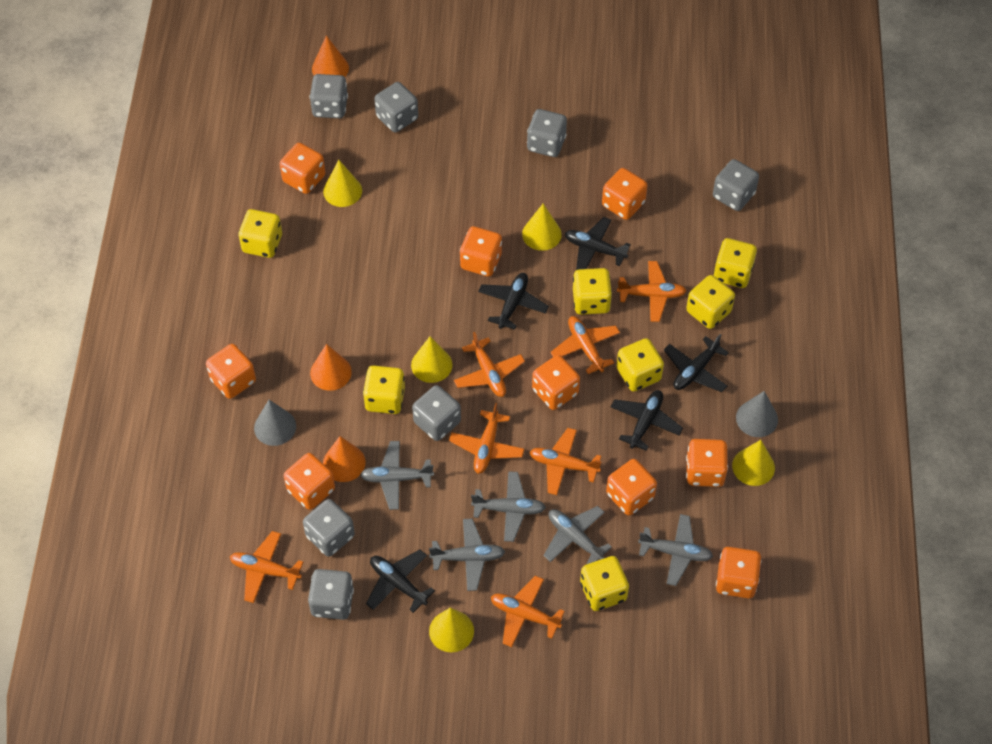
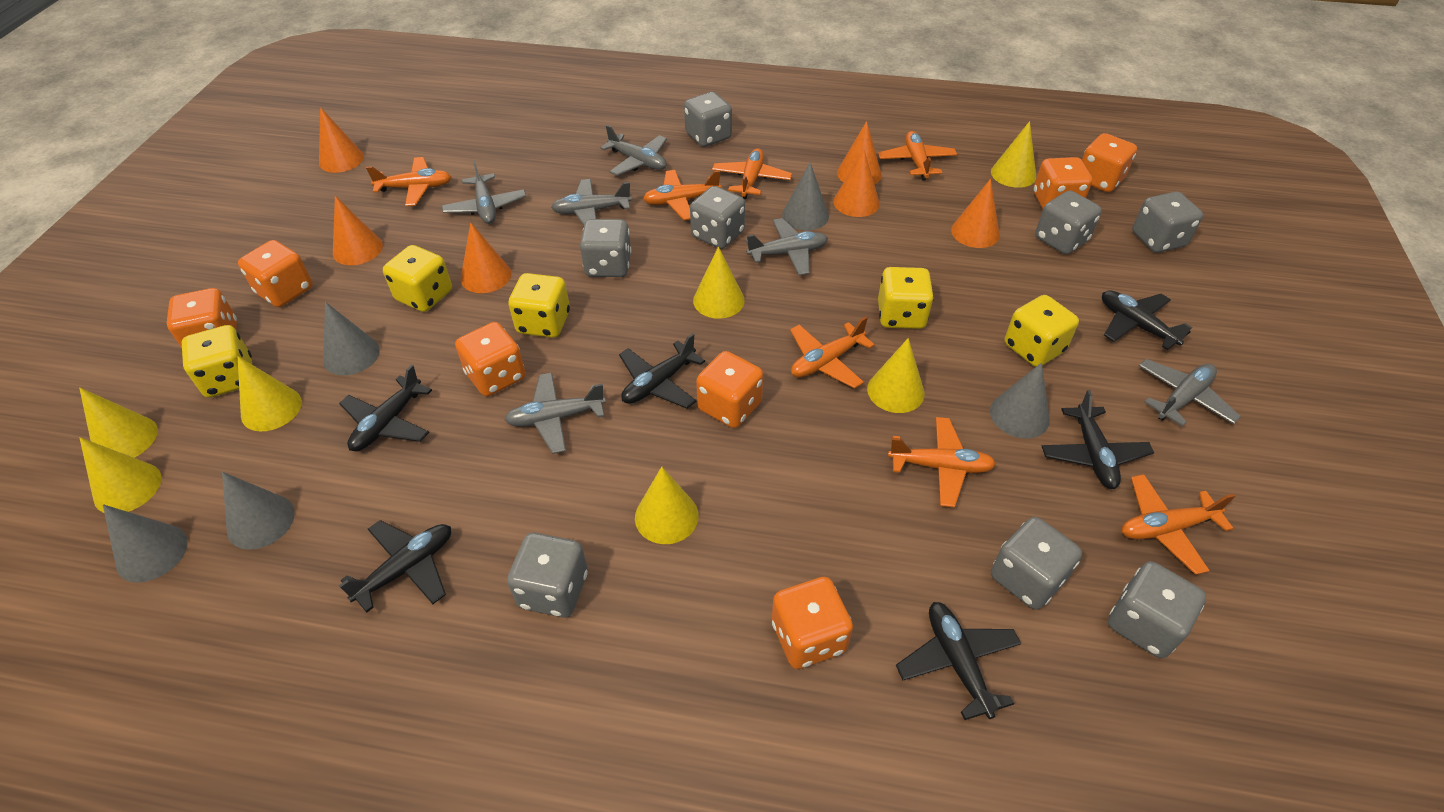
black plane: [366,549,435,613] [478,273,549,330] [565,217,631,270] [611,390,683,451] [664,334,729,392] = 5 -> [339,365,432,451] [339,520,451,613] [619,333,705,408] [896,602,1021,720] [1042,390,1154,489] [1102,290,1192,350] = 6
grey cone: [254,400,296,446] [736,391,778,437] = 2 -> [103,504,188,583] [222,472,295,550] [323,302,380,376] [782,162,829,230] [990,363,1050,439] = 5
grey dice: [303,499,355,557] [308,569,354,620] [310,74,348,118] [374,82,418,133] [412,385,461,441] [527,109,567,157] [713,159,759,211] = 7 -> [507,532,588,618] [580,219,631,277] [684,92,732,147] [690,186,745,249] [991,517,1082,610] [1035,190,1102,254] [1108,561,1206,658] [1132,192,1203,253] = 8
grey plane: [360,441,434,510] [429,518,505,591] [471,471,546,542] [543,506,612,564] [638,514,713,586] = 5 -> [442,160,526,224] [504,373,606,454] [551,179,632,226] [600,125,667,176] [746,218,828,276] [1139,359,1241,427] = 6
orange cone: [310,344,352,391] [312,35,349,77] [323,436,366,482] = 3 -> [319,107,364,173] [333,196,383,265] [461,222,511,293] [833,150,880,217] [837,121,882,185] [951,179,1000,248] = 6
orange dice: [206,344,256,399] [279,143,325,194] [284,453,335,510] [460,226,502,277] [532,355,580,410] [602,168,648,220] [606,459,657,516] [686,439,728,487] [716,547,762,598] = 9 -> [167,288,237,348] [238,240,313,307] [455,322,526,396] [696,351,763,428] [772,577,853,669] [1033,157,1092,209] [1082,133,1137,192] = 7
yellow cone: [323,160,362,207] [411,336,453,383] [429,608,474,652] [522,204,562,251] [732,440,775,486] = 5 -> [79,387,158,458] [79,437,161,513] [237,356,302,431] [635,467,699,544] [693,247,745,319] [867,338,925,413] [991,121,1036,188] = 7
yellow dice: [238,209,282,258] [363,365,405,414] [573,268,612,315] [580,556,629,611] [616,338,664,392] [686,275,735,329] [714,238,757,288] = 7 -> [182,325,252,398] [383,245,452,312] [508,273,570,338] [878,267,934,329] [1005,295,1079,367] = 5

